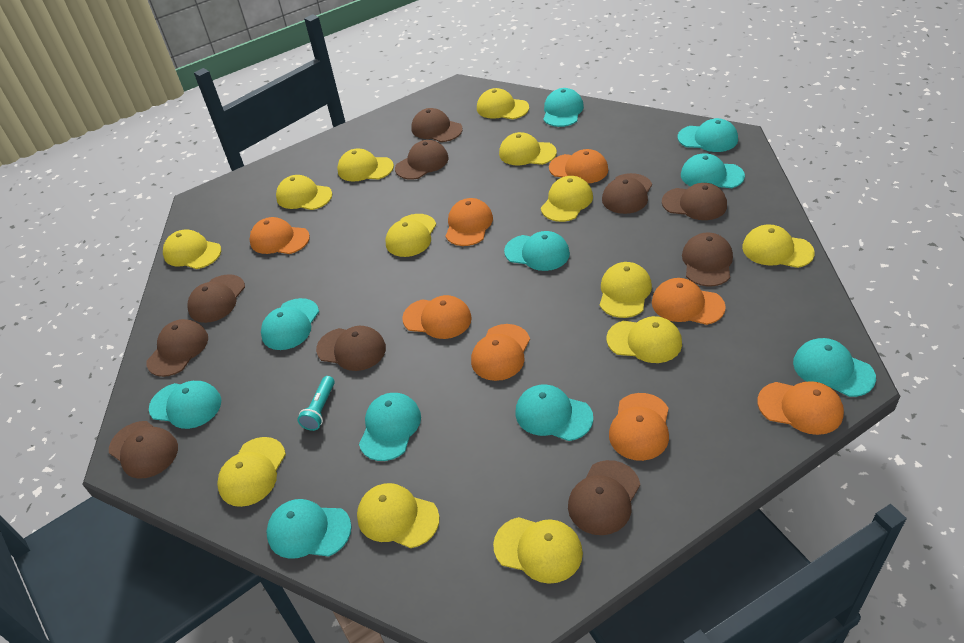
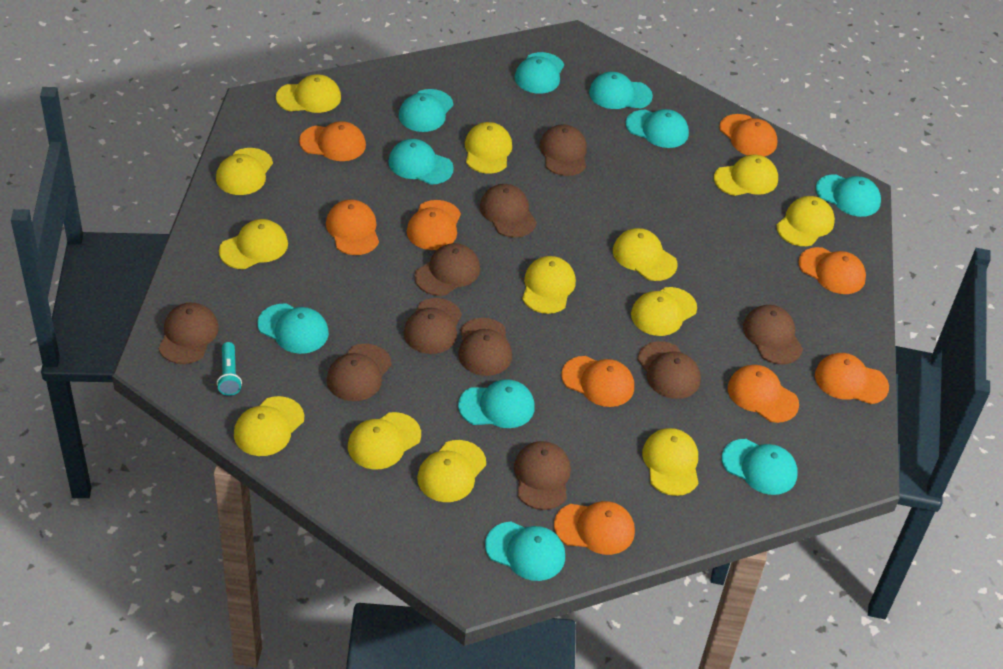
orange cap: [249,217,310,254] [402,295,472,339] [446,198,493,246] [471,324,530,381] [549,149,608,184] [609,393,669,461] [652,278,726,325] [757,381,844,435] = 8 -> [299,121,366,161] [326,199,379,255] [407,200,461,250] [554,501,635,555] [561,356,634,407] [719,114,778,156] [728,365,799,423] [798,247,866,294] [815,353,889,404] = 9

